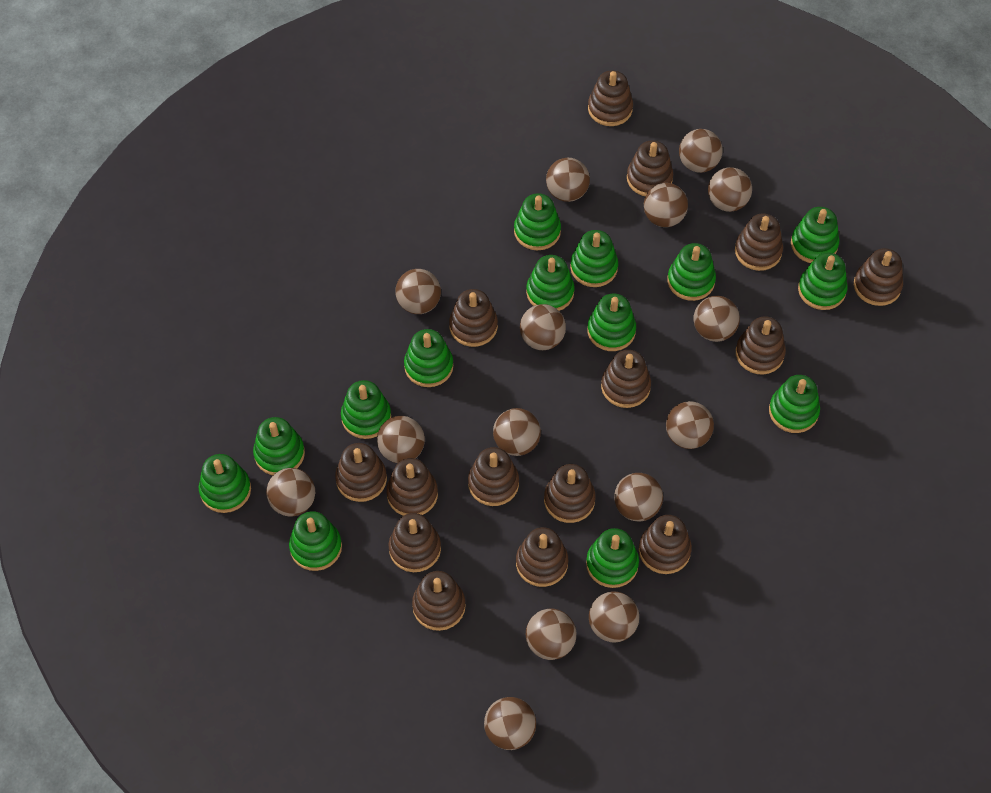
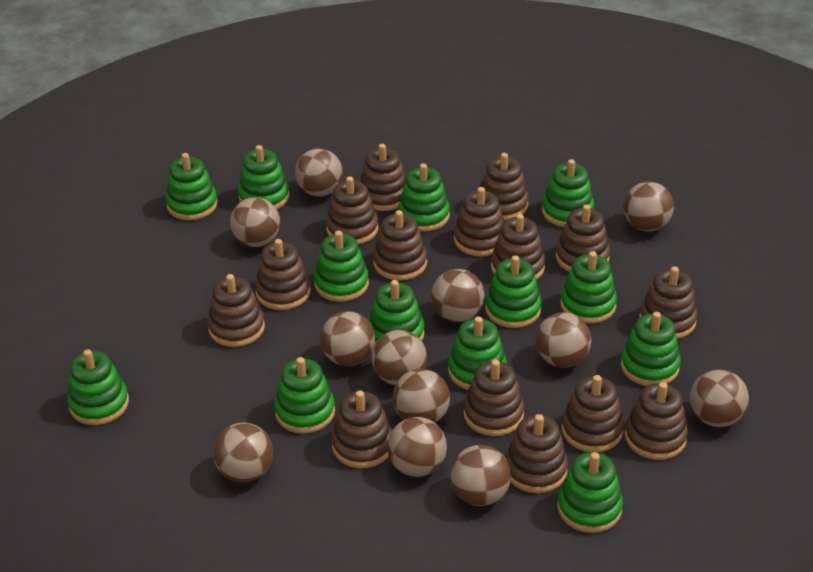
brown ball: [266,468,315,517] [377,416,425,463] [395,269,441,314] [484,697,536,750] [493,408,541,456] [520,304,566,350] [526,609,576,660] [546,158,590,202] [589,591,639,643] [614,473,663,522] [644,183,688,227] [666,401,714,449] [679,129,723,173] [693,296,740,342] [708,167,752,212] = 15 -> [213,422,273,483] [230,197,280,247] [295,148,343,197] [320,311,375,366] [372,330,427,385] [387,417,447,477] [392,369,450,423] [431,269,485,322] [450,445,511,506] [536,312,591,368] [624,182,674,231] [690,369,749,427] = 12
green stacking toy: [199,454,251,513] [253,417,305,475] [289,511,342,571] [341,380,391,439] [404,329,453,387] [514,193,561,250] [526,255,574,311] [570,230,618,287] [586,528,639,588] [587,293,636,351] [667,243,716,301] [769,375,820,433] [791,207,839,263] [798,253,848,310] = 14 -> [67,349,129,425] [166,153,218,220] [238,145,289,209] [274,357,335,434] [314,231,369,302] [369,280,425,343] [398,163,450,232] [448,316,507,390] [485,256,542,328] [542,159,594,227] [557,452,623,533] [560,251,617,324] [621,312,681,386] = 13

